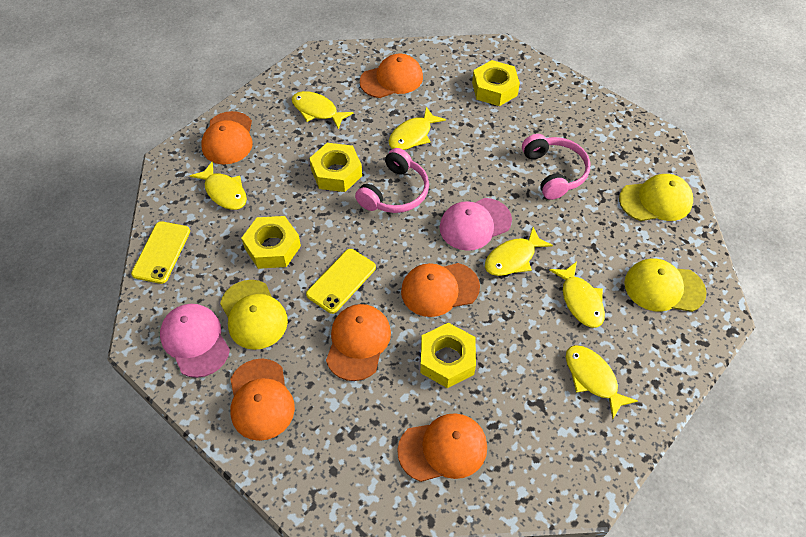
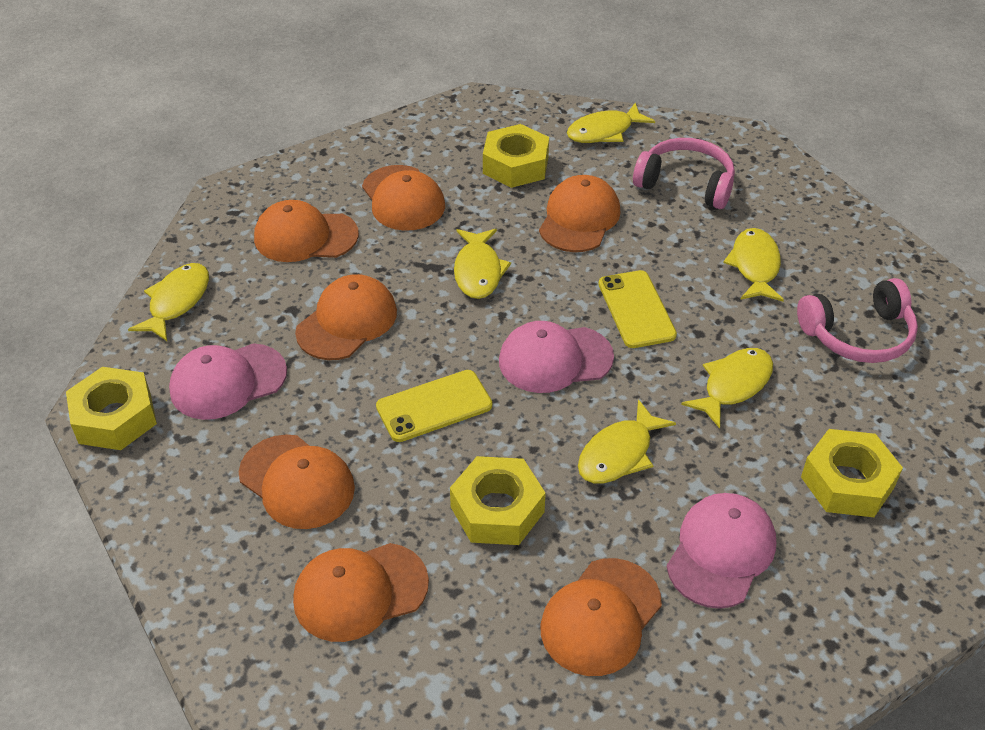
orange cap: [201,111,253,164] [230,359,295,441] [326,304,391,381] [360,54,423,98] [397,413,487,482] [401,263,480,317] = 6 -> [239,434,355,529] [254,200,359,262] [293,543,429,642] [295,274,397,360] [362,165,445,231] [539,175,621,252] [540,558,662,676] = 7
pink cap: [160,304,230,378] [440,198,512,251] = 2 -> [169,343,287,420] [499,321,614,393] [667,493,776,609] = 3
yellow cap: [220,280,288,350] [619,174,693,221] [624,258,706,312] = 3 -> none = 0

